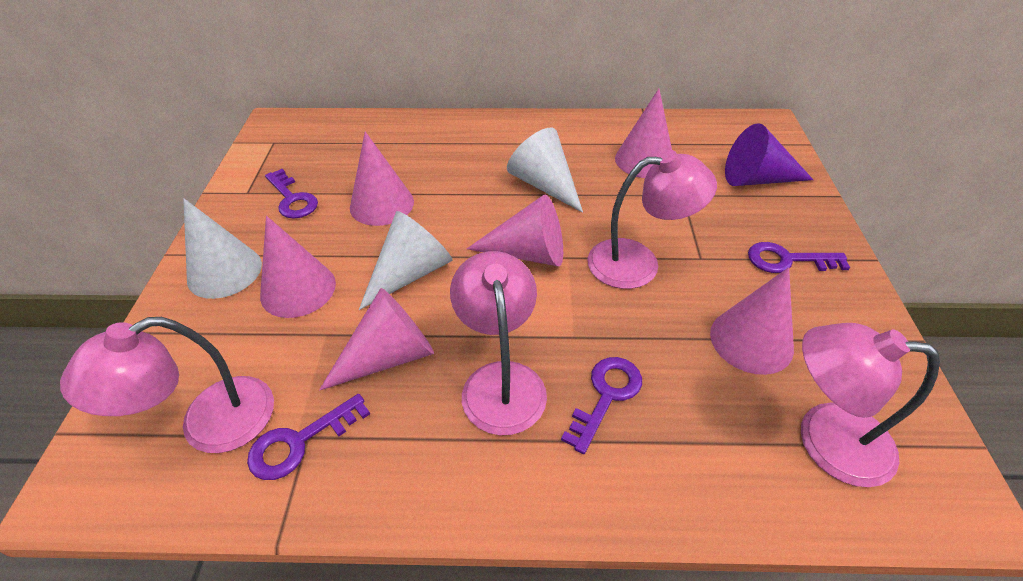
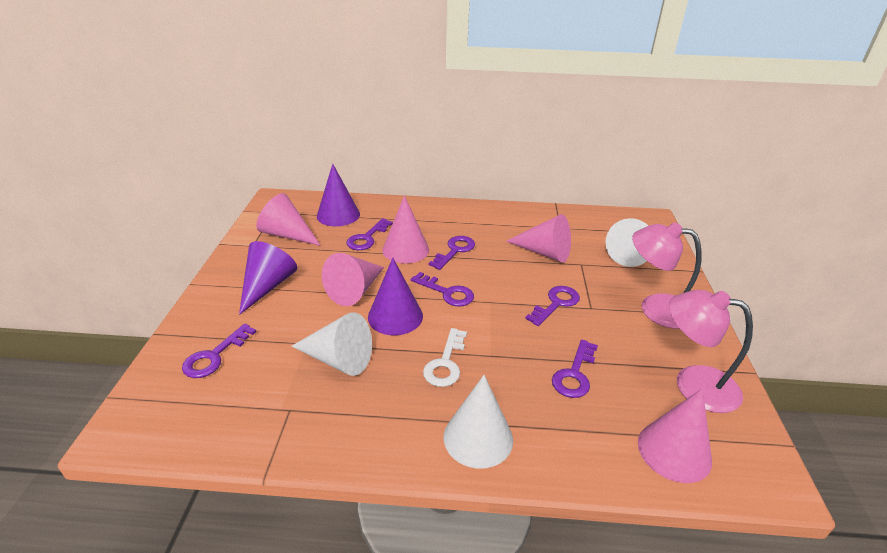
pink cone: [260,216,336,318] [319,288,434,391] [350,132,414,226] [467,195,563,267] [615,89,672,178] [710,267,794,375] = 6 -> [256,193,321,246] [322,253,384,306] [382,195,429,264] [506,214,571,263] [638,388,712,483] = 5
pink lamp: [60,317,274,453] [450,251,547,435] [587,150,717,289] [801,323,940,487] = 4 -> [632,222,702,329] [669,290,753,413] = 2
purple cone: [725,123,813,186] = 1 -> [239,241,297,315] [317,164,360,226] [368,258,423,335] = 3
purple key: [247,394,370,480] [265,169,318,219] [561,357,642,454] [748,242,850,273] = 4 -> [182,324,257,378] [346,218,393,250] [411,272,474,307] [429,236,475,270] [525,286,580,326] [552,339,598,398] = 6
white key: none = 0 -> [423,328,467,387] = 1

